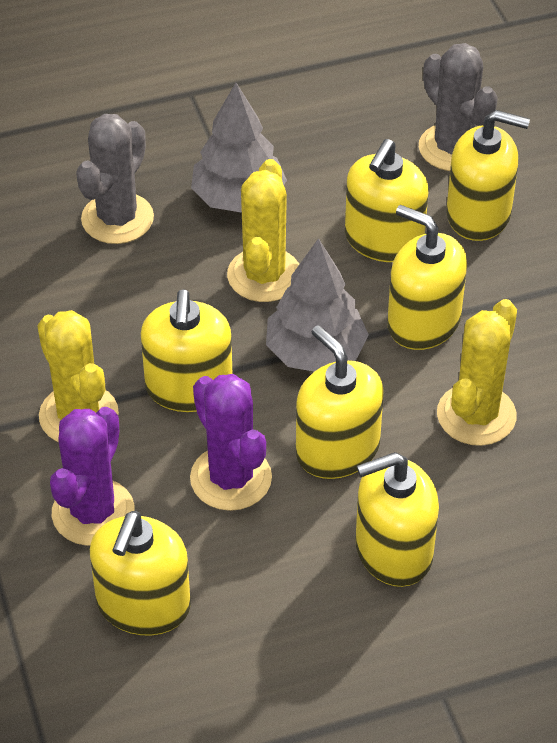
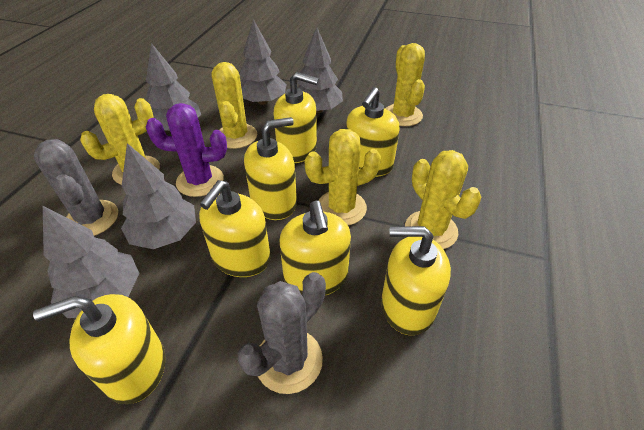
grey tree: [191,83,287,213] [266,238,369,371] = 2 -> [43,206,140,318] [121,143,196,249] [145,43,201,131] [239,19,287,105] [297,27,343,113] = 5
purple cactus: [50,407,135,546] [190,374,272,511] = 2 -> [146,103,227,197] = 1
yellow cactus: [37,310,119,442] [227,159,299,302] [437,299,517,446] = 3 -> [80,94,160,185] [211,62,257,149] [304,129,381,225] [385,43,425,126] [405,150,481,249] = 5

